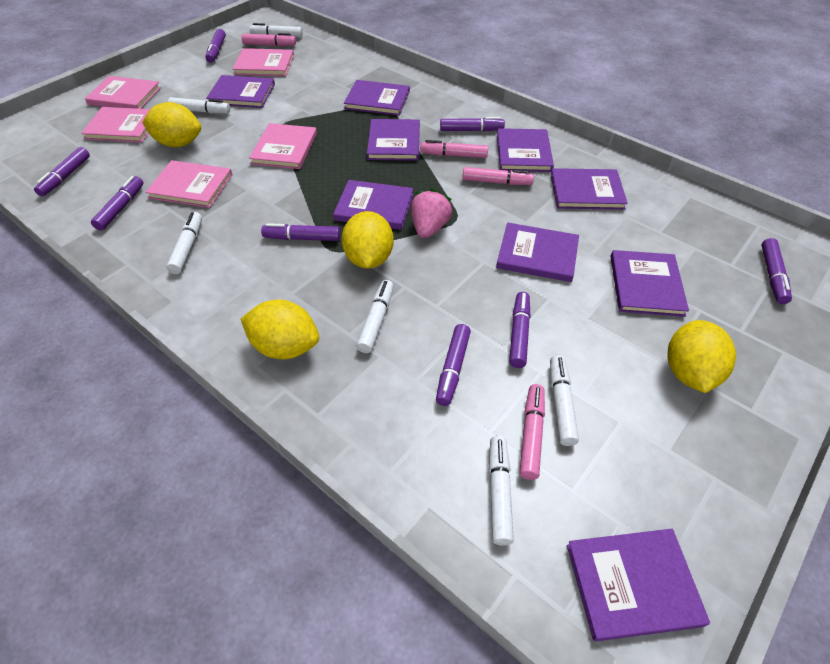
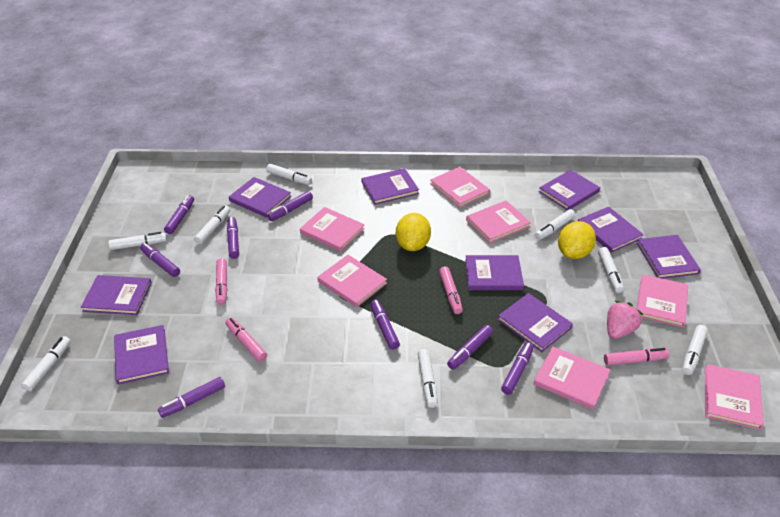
pink book: [81,107,150,143] [85,76,161,109] [145,160,232,208] [233,48,294,76] [249,123,317,169] = 5 -> [300,207,365,252] [317,255,387,307] [430,167,490,208] [466,200,531,243] [534,346,610,410] [637,274,688,327] [705,364,764,430] = 7
white marker: [166,212,202,274] [168,97,230,114] [250,23,303,38] [356,280,394,353] [489,436,514,545] [550,355,579,446] = 6 -> [21,336,71,391] [108,232,167,250] [194,206,230,244] [266,164,312,185] [418,349,438,408] [535,209,575,240] [598,247,624,293] [682,325,708,375] = 8
yellow lemon: [142,102,201,147] [241,300,319,359] [341,211,394,269] [667,320,736,393] = 4 -> [396,213,431,251] [558,221,596,259] = 2

